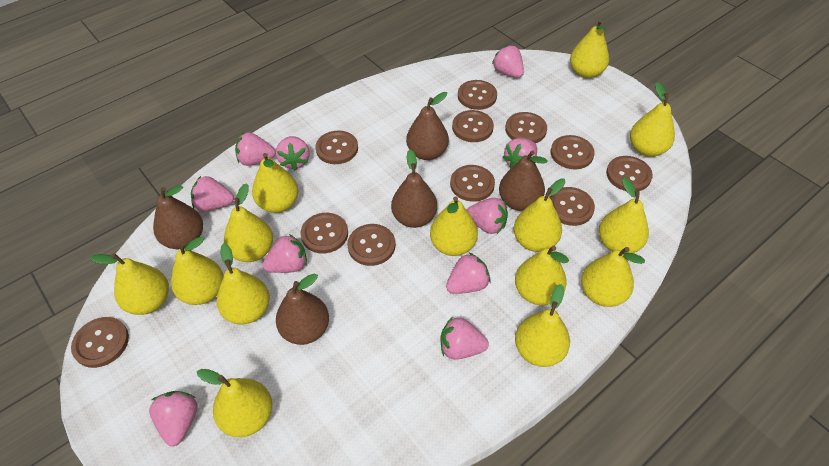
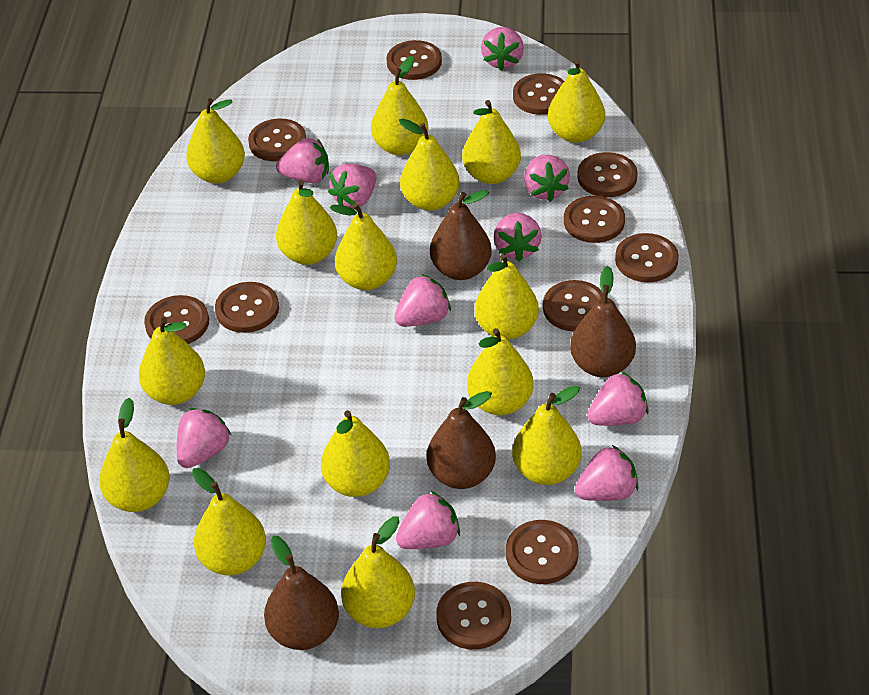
brown pear: [153,185,203,249] [276,273,329,345] [391,149,437,228] [406,92,449,160] [499,150,548,211] = 5 -> [264,536,339,650] [427,391,496,489] [430,190,492,280] [570,266,636,377] = 4
yellow pear: [90,253,169,315] [171,237,224,305] [197,369,272,437] [217,243,270,325] [224,183,273,262] [252,153,298,213] [430,196,478,256] [514,178,566,252] [515,246,569,305] [515,284,570,367] [570,19,609,78] [581,247,645,307] [599,177,649,253] [630,82,675,157] = 14 -> [99,397,170,512] [139,317,205,405] [186,98,245,183] [192,468,266,575] [276,180,337,265] [321,410,390,497] [330,203,397,290] [341,517,415,628] [371,56,428,155] [399,118,460,211] [462,100,521,184] [467,328,533,415] [475,254,539,340] [512,386,581,485] [548,59,605,143] = 15

